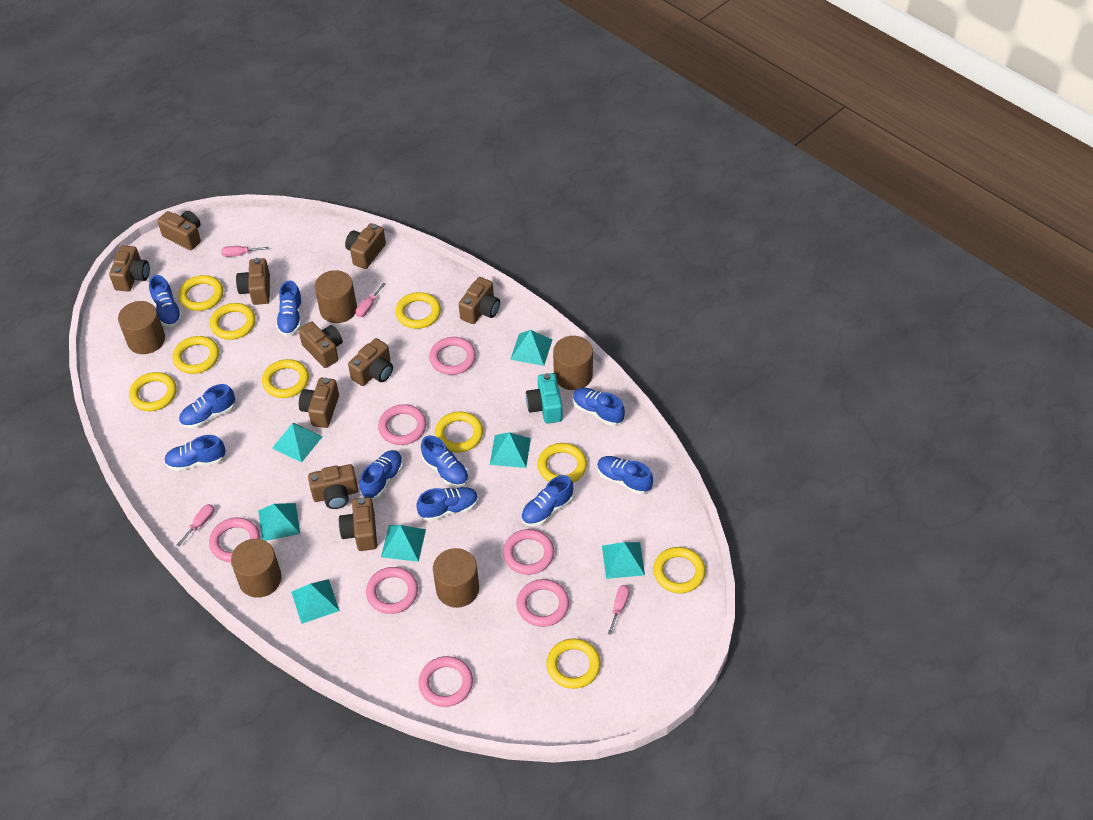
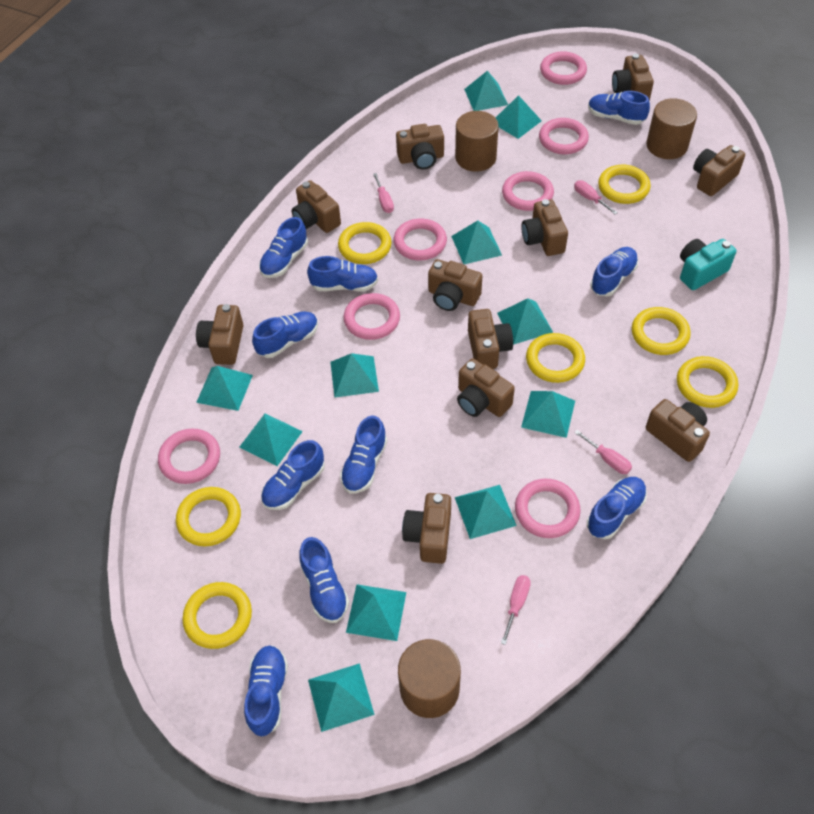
brown camera: [109,245,150,291] [157,211,201,250] [236,258,270,305] [299,322,343,368] [299,378,339,428] [308,464,358,509] [339,497,377,551] [345,223,386,269] [348,338,393,386] [459,277,500,324] = 10 -> [196,304,244,365] [292,180,341,233] [396,124,444,170] [402,493,451,564] [428,259,482,311] [457,358,515,417] [468,309,513,369] [521,199,568,256] [612,54,654,101] [646,399,710,462] [693,145,745,196] = 11
brown cylinder: [118,301,165,354] [231,539,282,598] [314,270,357,323] [433,548,479,608] [553,336,593,390] = 5 -> [398,639,461,718] [455,111,499,172] [646,98,697,159] = 3
turquoise pyramid: [258,503,300,541] [272,423,323,463] [291,579,340,624] [381,525,426,562] [490,432,531,468] [510,330,552,366] [602,542,645,579] = 7 -> [196,366,253,411] [239,414,303,466] [308,663,374,732] [330,353,379,397] [346,584,406,641] [451,220,502,264] [455,485,517,539] [464,71,508,111] [496,95,542,139] [497,298,553,344] [521,391,575,438] = 11
yellow ring: [129,372,177,411] [172,336,219,374] [178,275,224,311] [210,303,256,340] [262,359,309,398] [395,292,441,329] [435,412,483,452] [537,443,587,483] [546,639,601,689] [653,547,705,593] = 10 -> [176,487,241,547] [183,582,252,649] [338,222,392,264] [526,333,585,383] [598,165,651,204] [632,307,691,355] [677,356,738,408] = 7

